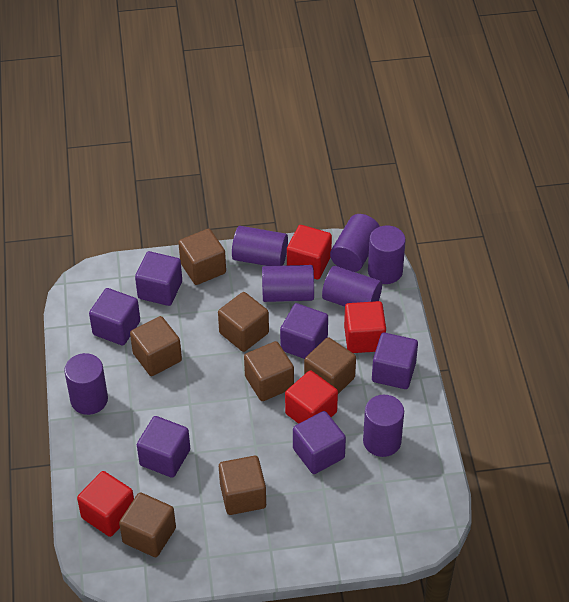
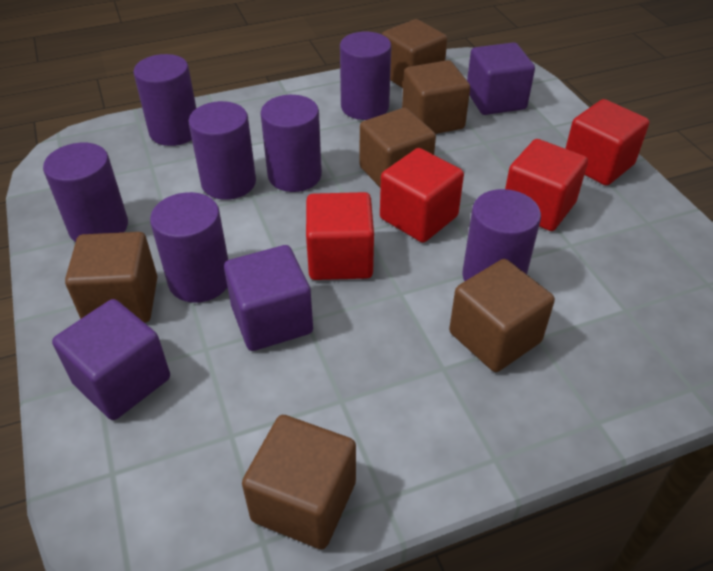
brown cube: [119,492,176,557] [130,316,182,376] [178,229,226,285] [218,292,269,352] [219,456,266,515] [244,341,294,401] [304,337,356,394] = 7 -> [65,232,157,323] [242,415,356,549] [360,108,436,188] [382,19,447,88] [402,60,470,134] [449,259,555,372] = 6
purple cube: [89,288,140,345] [135,251,182,306] [137,416,190,478] [280,303,328,359] [293,411,346,474] [372,333,418,389] = 6 -> [52,299,170,420] [224,245,313,351] [467,42,535,115] = 3

